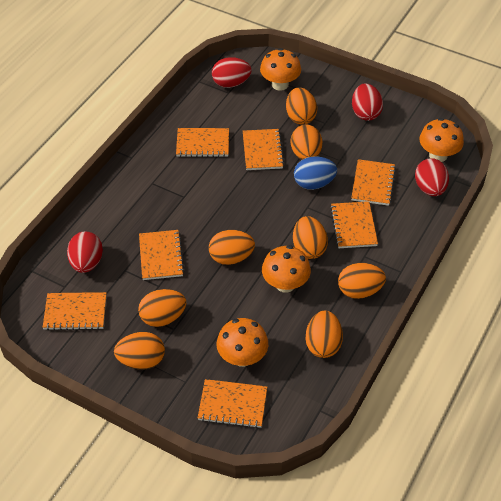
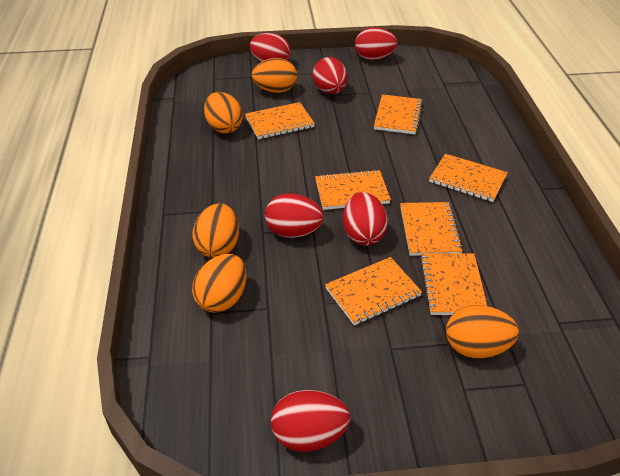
blue egg: [294,157,337,190] = 1 -> none = 0
orange egg: [114,332,165,370] [138,289,186,327] [209,230,255,265] [286,87,317,125] [291,125,322,160] [293,216,328,259] [306,311,343,358] [338,263,386,299] = 8 -> [192,254,246,313] [193,203,239,258] [204,92,243,134] [252,58,297,93] [446,305,519,358] = 5
orange mushroom: [217,318,268,367] [260,48,301,91] [262,245,311,293] [419,118,464,162] = 4 -> none = 0
red egg: [67,231,103,273] [212,57,251,88] [352,83,383,121] [415,158,449,196] = 4 -> [250,33,291,62] [265,193,323,238] [271,390,350,452] [313,57,348,94] [343,192,388,245] [355,27,398,60] = 6

